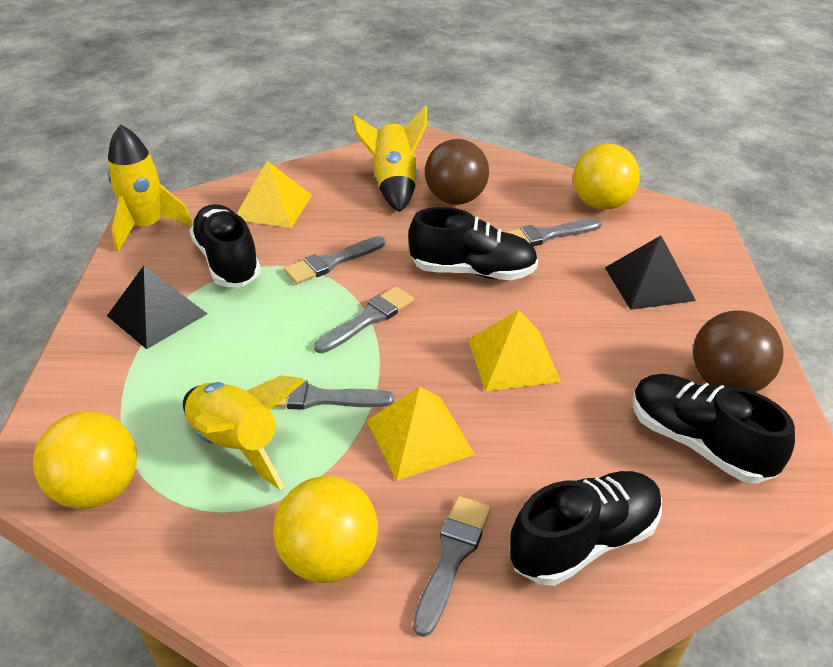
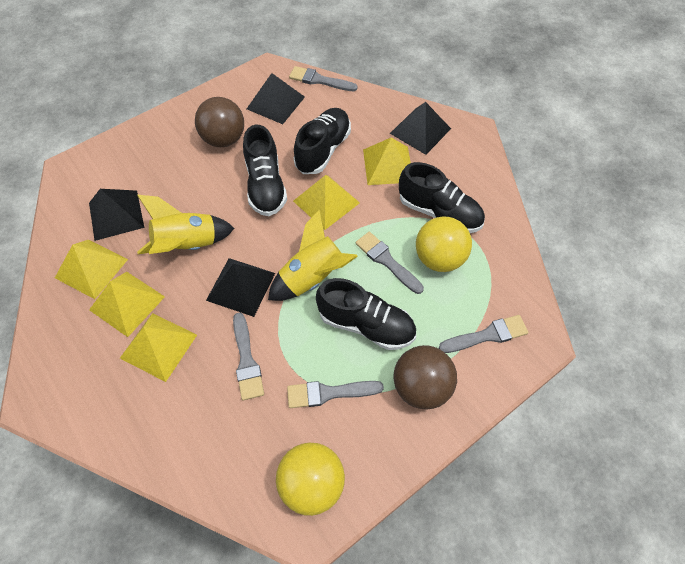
black pyramid: [107,266,207,349] [605,236,696,310] = 2 -> [89,189,144,241] [206,258,275,317] [247,73,305,124] [390,102,451,155] = 4
yellow ball: [33,411,137,509] [273,476,378,583] [573,144,640,210] = 3 -> [276,443,345,516] [416,217,472,272] = 2
yellow pyramid: [237,161,312,228] [366,387,475,481] [468,310,561,392] = 3 -> [55,240,128,299] [89,272,165,337] [120,313,197,382] [293,175,360,230] [363,137,411,185] = 5
yellow rocket: [108,124,193,251] [183,375,305,490] [352,106,427,212] = 3 -> [137,195,235,254] [268,210,358,301] = 2

